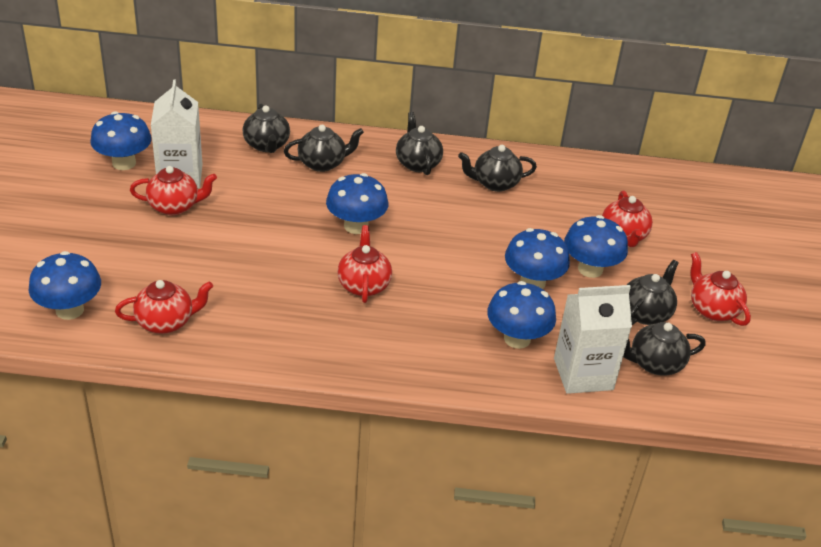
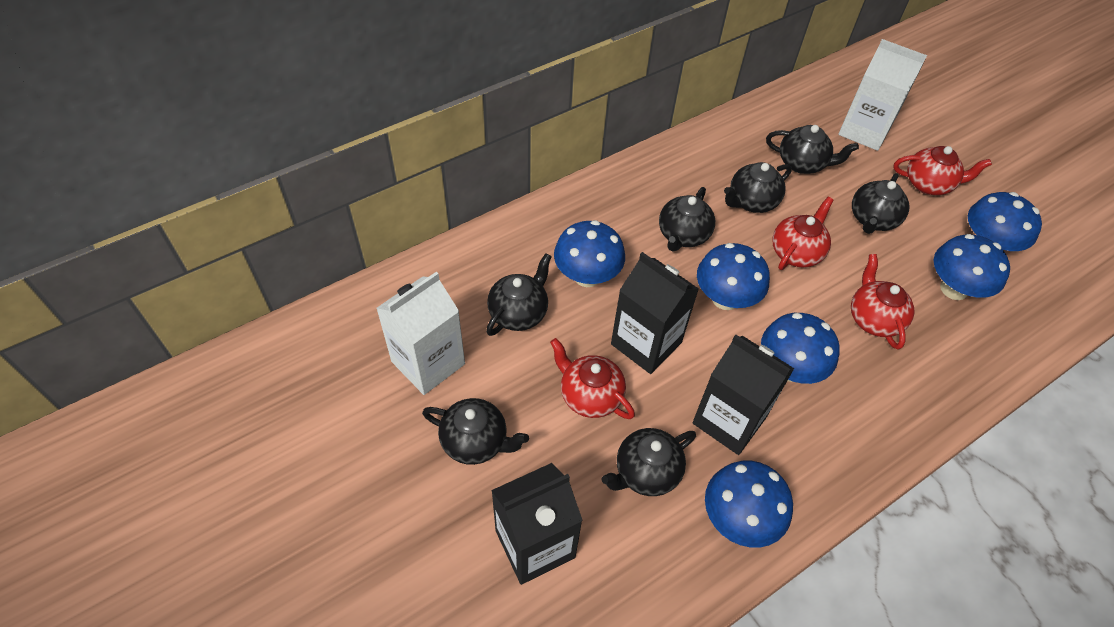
black carton: none = 0 -> [491,463,583,585] [611,252,699,374] [692,335,795,455] = 3
black teapot: [243,103,290,153] [284,125,364,172] [396,112,443,175] [458,145,537,192] [623,322,706,376] [627,260,678,325] = 6 -> [422,398,529,465] [486,253,552,336] [601,428,696,496] [659,187,715,251] [724,162,792,213] [766,125,859,174] [852,173,910,234] = 7
red teapot: [115,280,213,334] [130,166,217,215] [337,225,392,303] [602,190,653,247] [690,252,751,326] = 5 -> [550,338,635,419] [772,197,833,270] [851,254,915,350] [893,146,992,195] = 4

